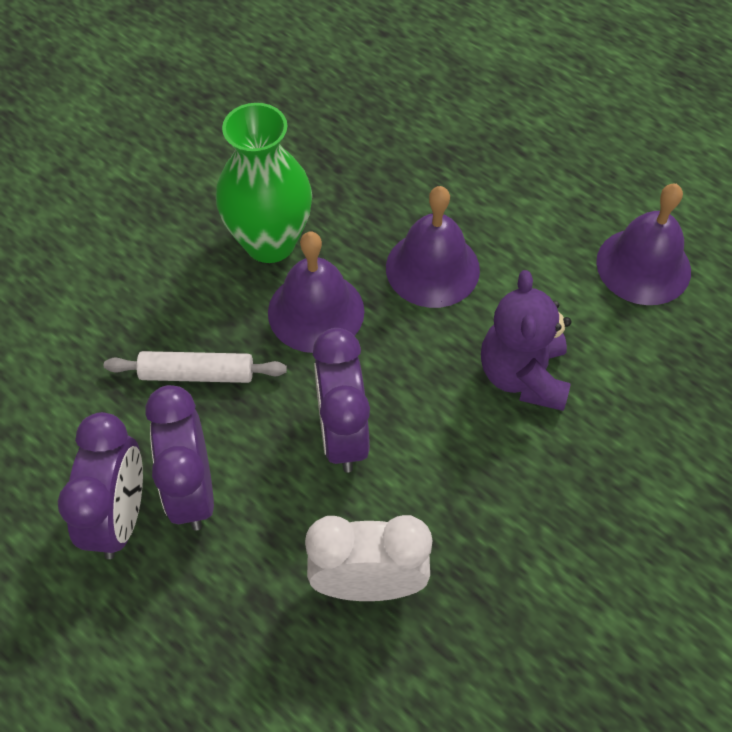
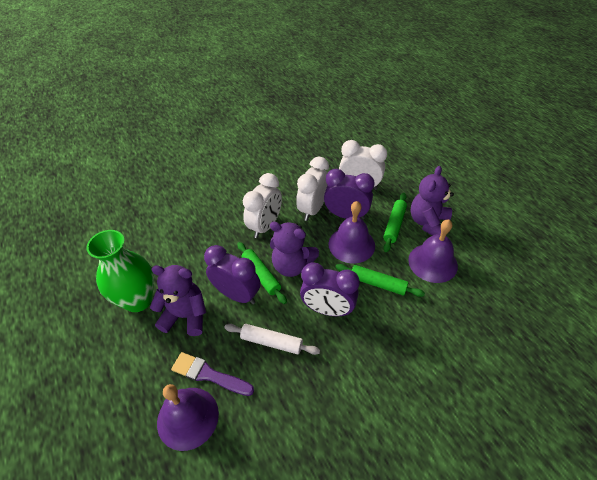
green rolling pin: none = 0 -> [237,242,287,304] [335,264,425,297] [383,193,407,252] = 3
purple brush: none = 0 -> [171,352,254,396] = 1
purple teddy bear: [481,270,571,411] = 1 -> [150,265,206,336] [270,222,319,277] [410,166,454,235] = 3
white clock: [305,515,432,601] = 1 -> [243,173,282,238] [296,157,329,221] [339,140,387,190] = 3

